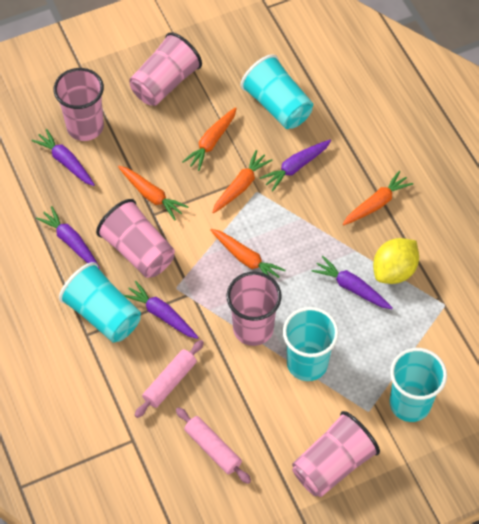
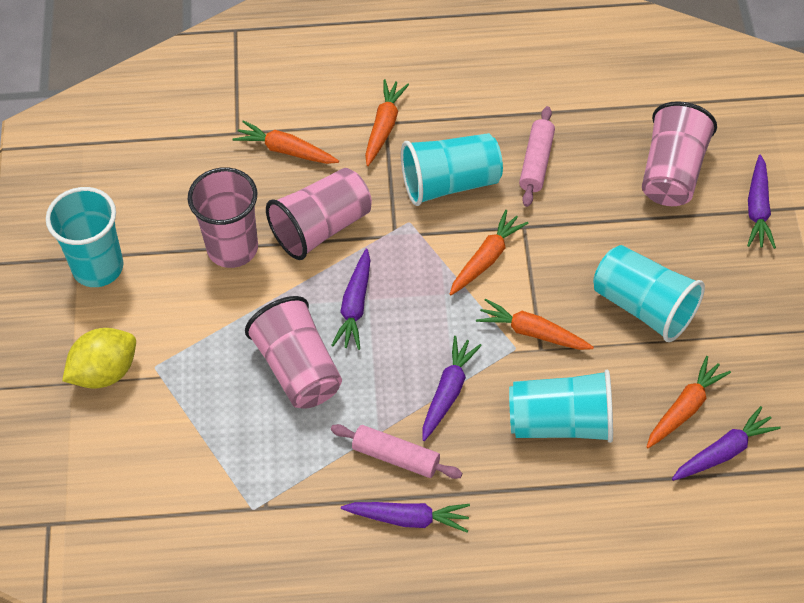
pink cup: [53,68,104,141] [96,199,175,278] [129,32,202,106] [227,272,282,346] [292,411,380,497] = 5 -> [188,167,258,268] [245,296,342,409] [266,168,372,260] [642,101,717,206] = 4

